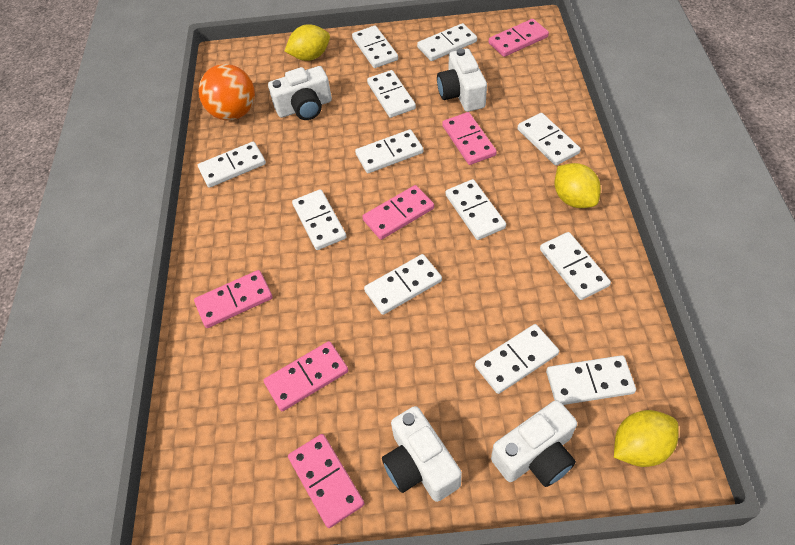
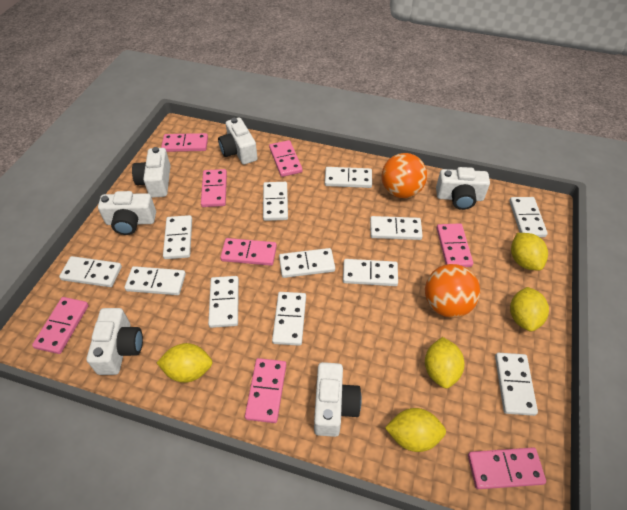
orange ball: [198,64,255,120] = 1 -> [382,153,427,198] [425,264,480,318] = 2
pink domino: [194,270,273,328] [263,341,348,411] [288,434,364,528] [362,185,434,240] [442,112,497,165] [489,19,549,57] = 6 -> [32,297,89,354] [161,133,208,152] [201,169,227,207] [220,238,277,266] [245,358,286,423] [269,140,303,177] [437,223,473,267] [468,447,546,489] = 8
white camera: [268,66,332,120] [382,406,462,502] [437,48,487,112] [491,400,577,487] = 4 -> [87,308,143,375] [98,191,156,235] [132,147,171,198] [218,118,258,164] [314,362,362,437] [436,167,490,210] = 6
yellow lemon: [285,24,330,61] [555,163,601,208] [614,410,679,467] = 3 -> [157,343,213,383] [385,408,446,452] [425,337,465,388] [510,287,549,332] [511,233,548,271] = 5

